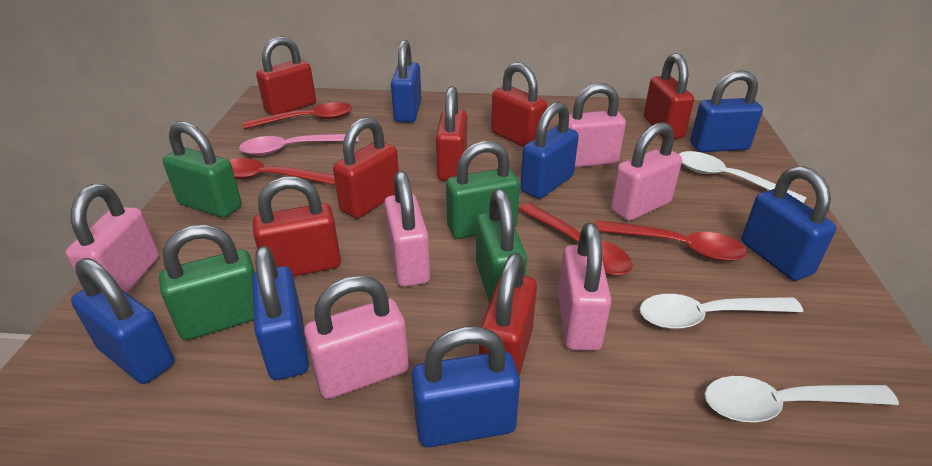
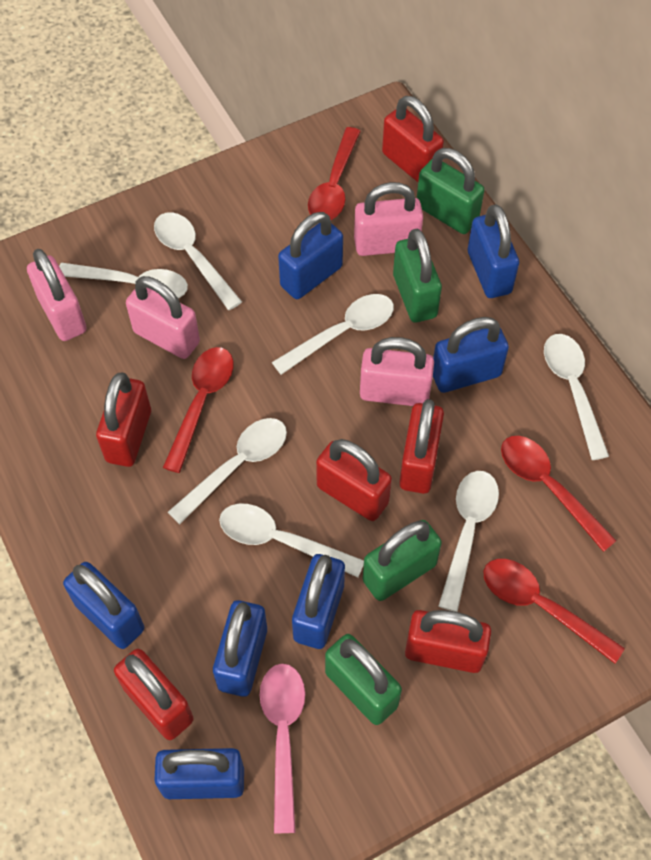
pink padlock: [66,184,159,293] [304,276,409,399] [384,171,430,287] [558,223,612,351] [568,83,626,168] [610,122,682,221] = 6 -> [27,249,87,341] [126,276,200,359] [354,182,423,256] [360,337,434,406] = 4
red padlock: [253,177,341,277] [256,37,316,115] [333,117,399,219] [436,86,467,181] [479,253,537,377] [491,62,547,147] [644,53,694,139] = 7 -> [96,372,151,467] [114,649,194,740] [316,439,392,521] [382,96,444,182] [399,399,444,494] [405,610,491,673] = 6
white spoon: [640,294,803,329] [679,151,807,203] [705,376,899,422] = 3 -> [59,263,188,298] [154,212,242,310] [168,418,287,524] [219,504,364,578] [272,294,394,375] [438,471,499,612] [544,334,609,460] = 7

